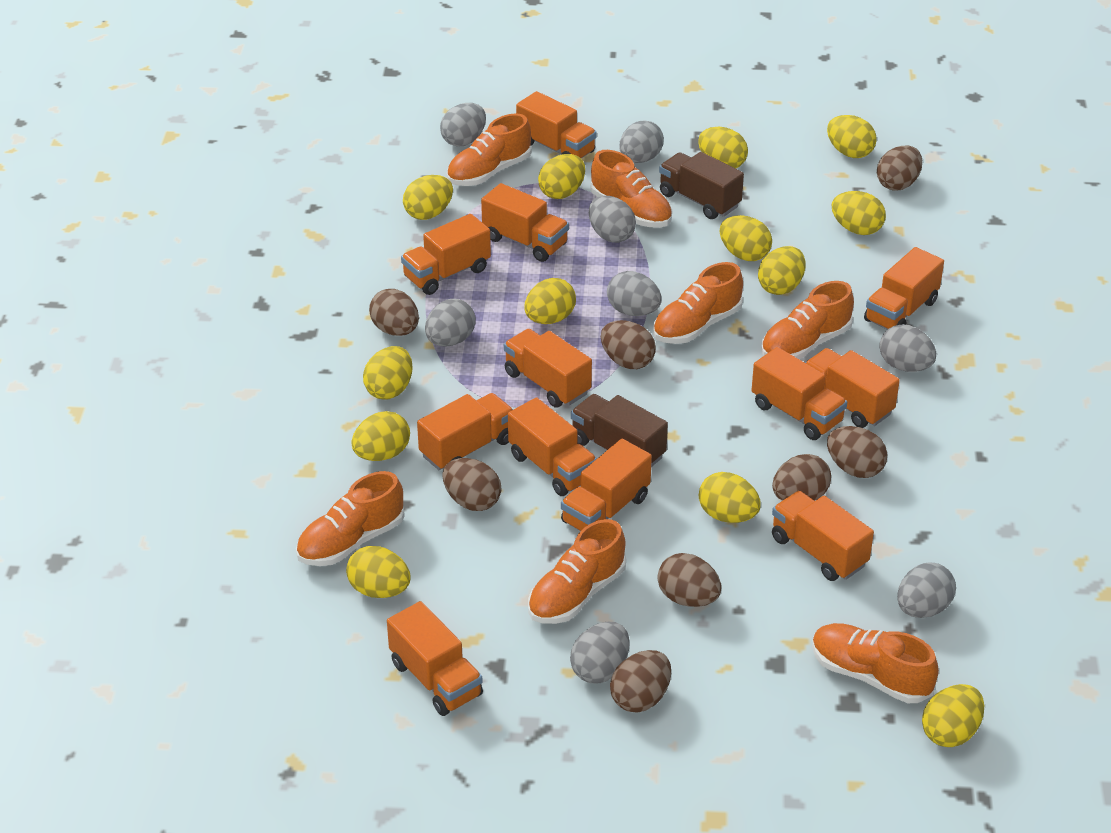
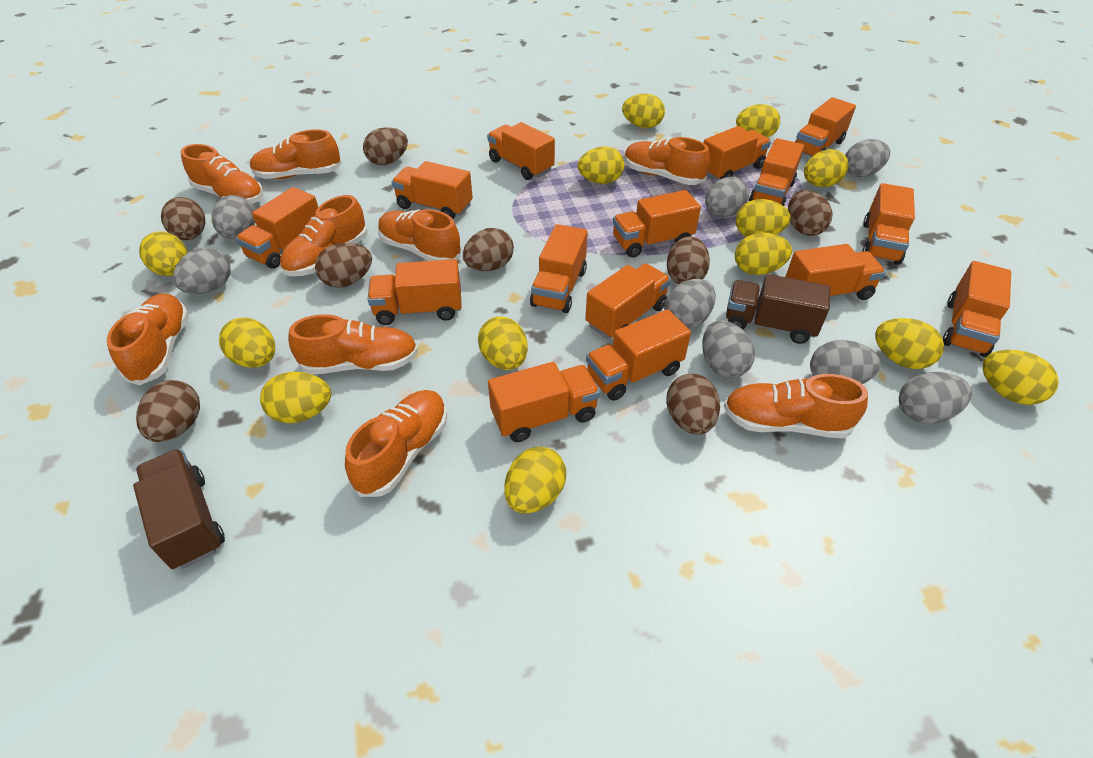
orange shoe: [296,471,405,566] [447,113,532,186] [528,519,626,624] [590,150,672,228] [653,262,743,344] [761,281,854,359] [812,623,939,703] = 7 -> [107,293,189,385] [181,144,263,204] [250,129,342,179] [280,195,368,276] [288,314,418,374] [345,390,447,497] [378,209,462,261] [624,137,710,185] [724,374,868,438] = 9
orange truck: [387,601,483,716] [401,214,491,295] [417,393,513,470] [481,183,569,262] [504,329,592,408] [508,397,597,496] [516,91,597,159] [561,439,652,531] [751,347,847,440] [772,491,874,581] [805,348,900,428] [864,247,944,329] = 12 -> [236,187,318,269] [368,259,462,325] [392,161,473,219] [487,122,555,180] [488,362,600,442] [530,224,588,313] [585,263,671,339] [586,309,691,401] [613,190,701,258] [703,126,771,180] [749,138,804,207] [785,244,886,300] [795,97,856,157] [862,183,915,265] [943,261,1011,357] = 15

